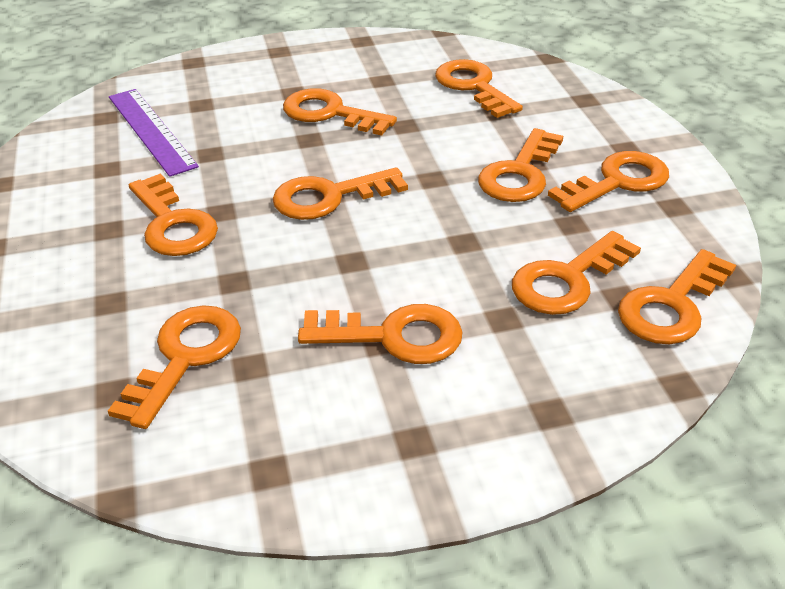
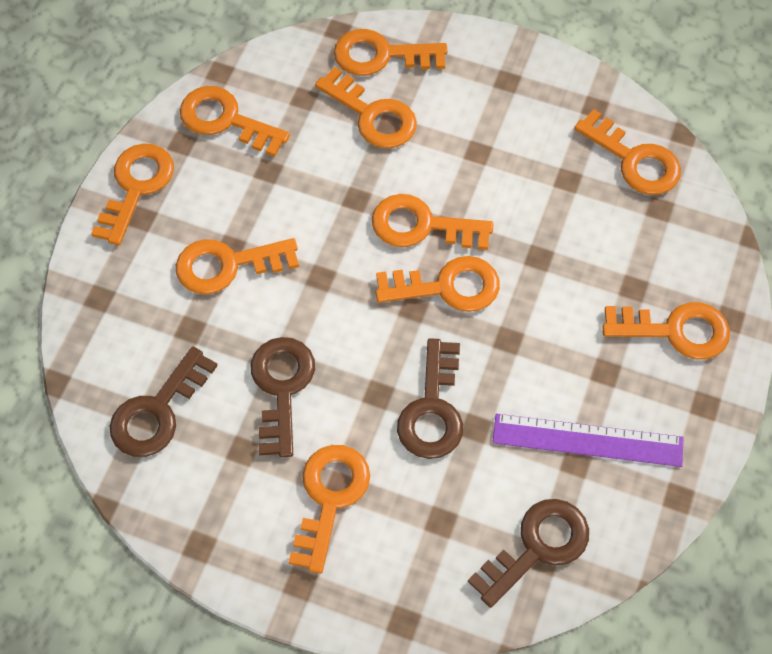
brown key: none = 0 -> [110,346,218,457] [251,337,315,457] [397,338,463,459] [468,499,589,608] = 4

